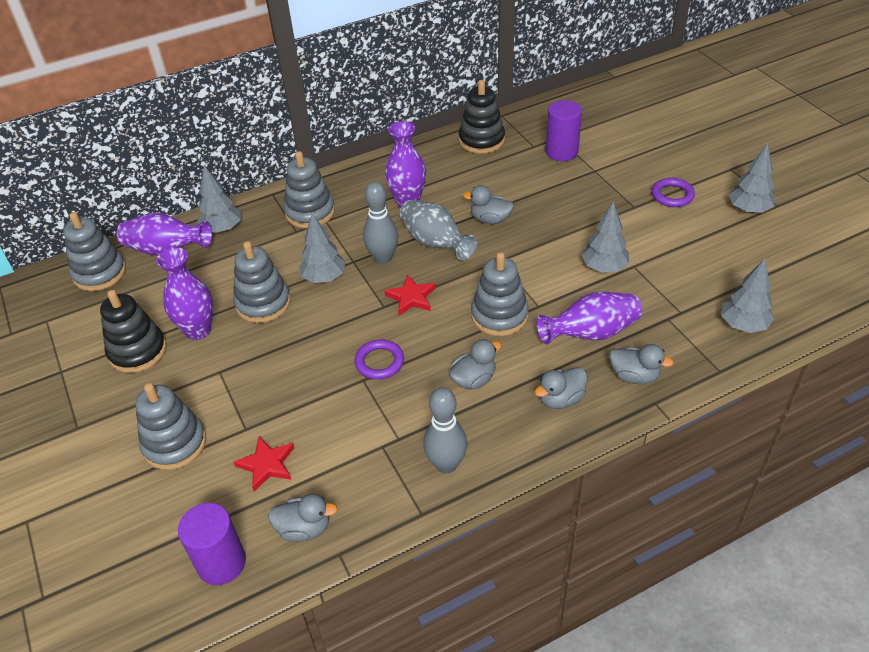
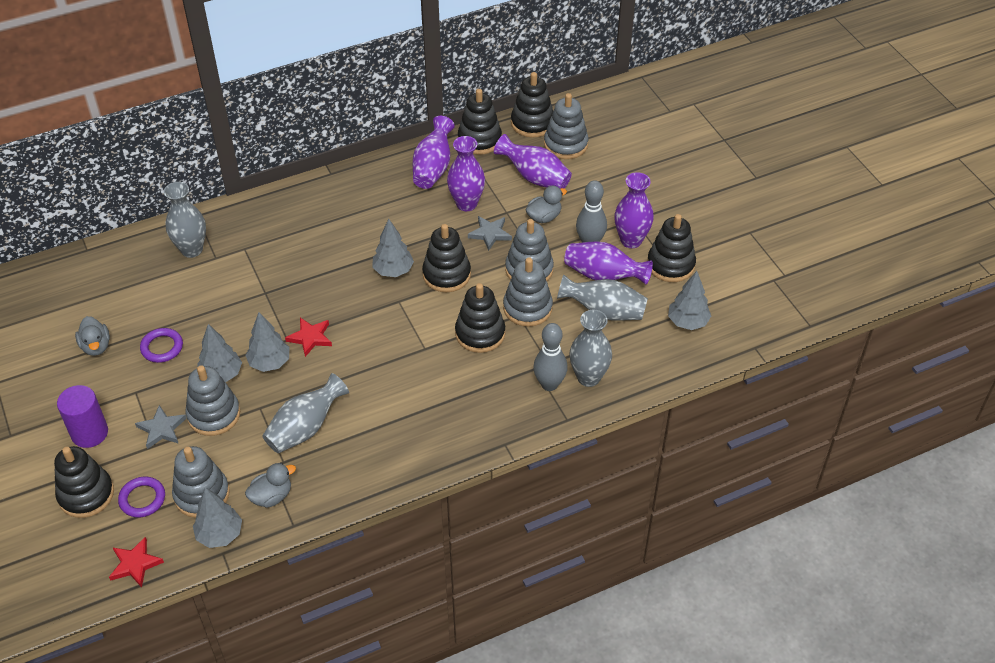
black stacking toy: [100,290,166,373] [459,80,505,154] = 2 -> [54,446,114,518] [422,224,471,292] [455,283,505,353] [458,89,502,155] [511,72,553,138] [647,214,696,282] = 6
grey duck: [268,494,338,542] [449,339,501,390] [463,185,514,224] [535,367,587,409] [610,344,674,384] = 5 -> [75,316,110,356] [245,463,296,508] [526,186,567,223] = 3
grey star: none = 0 -> [135,405,187,449] [468,216,512,251] = 2
grey vase: [399,200,477,260] = 1 -> [164,182,206,258] [262,373,349,453] [557,274,648,321] [569,310,612,387] = 4
purple cylinder: [178,503,246,585] [546,100,582,161] = 2 -> [57,385,108,448] = 1
purple vase: [117,213,212,255] [156,247,213,340] [385,121,426,208] [537,291,642,345] = 4 -> [413,116,455,189] [447,136,485,211] [494,134,572,189] [564,241,653,284] [614,172,654,248] = 5

